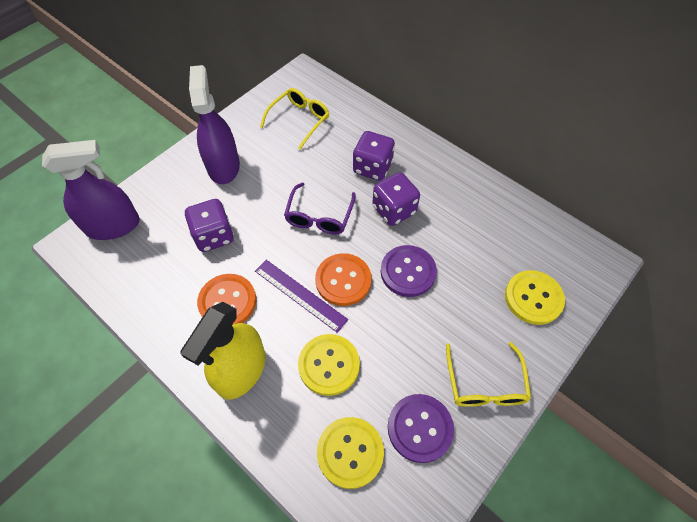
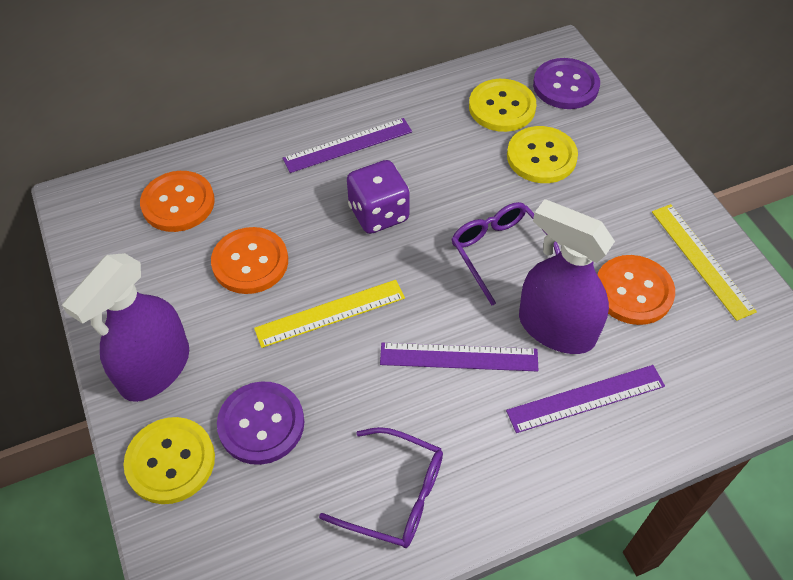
orange button: [197,274,256,325] [315,253,371,306] = 2 -> [140,171,215,232] [211,227,288,294] [597,255,675,325] = 3
purple dice: [185,199,234,252] [353,131,395,181] [372,172,420,226] = 3 -> [347,160,410,234] = 1
purple glasses: [284,182,355,235] = 1 -> [319,427,443,548] [451,202,560,305] = 2
purple ruler: [255,260,348,333] = 1 -> [283,118,412,173] [380,343,538,372] [506,365,665,433] = 3
yellow glasses: [260,88,329,150] [446,342,531,407] = 2 -> none = 0
yellow ruler: none = 0 -> [254,280,405,348] [652,204,757,321] = 2
yellow spray bottle: [180,302,265,399] = 1 -> none = 0

